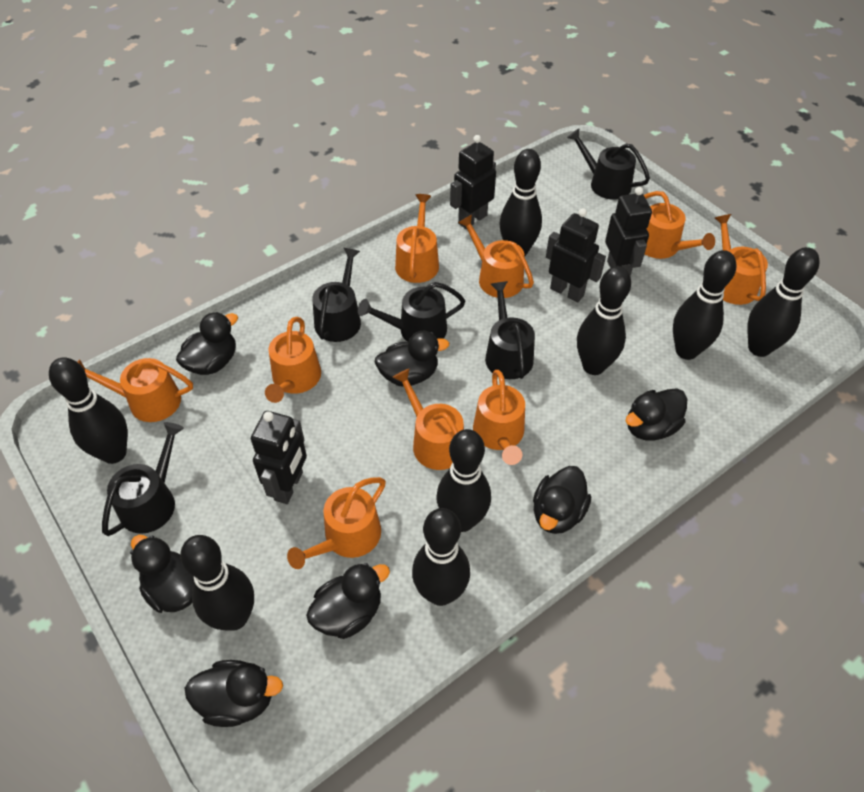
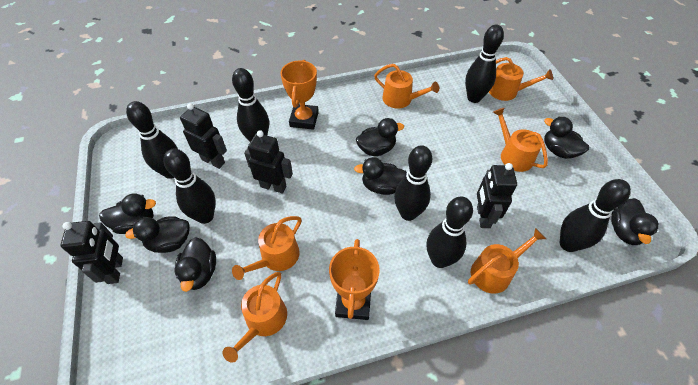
black bowling pin: [49,357,128,464] [180,535,254,631] [412,508,470,606] [436,429,491,532] [500,149,542,257] [577,266,631,375] [673,250,736,360] [747,247,820,357] = 8 -> [126,101,178,179] [163,148,216,224] [232,68,269,142] [394,145,432,221] [427,196,473,268] [465,25,504,103] [560,179,631,252] = 7
black watering can: [102,422,184,536] [312,248,361,342] [358,282,465,342] [485,281,535,379] [567,128,650,200] = 5 -> none = 0
orange trophy: none = 0 -> [280,60,319,130] [329,239,380,320] = 2
orange watering can: [78,358,193,422] [265,317,321,403] [287,477,386,569] [393,369,464,470] [395,194,439,283] [458,214,534,298] [473,370,525,465] [644,191,715,259] [715,214,768,305] = 9 -> [223,272,287,363] [232,216,302,280] [374,64,439,109] [468,228,546,294] [489,57,553,101] [493,107,548,172] = 6

